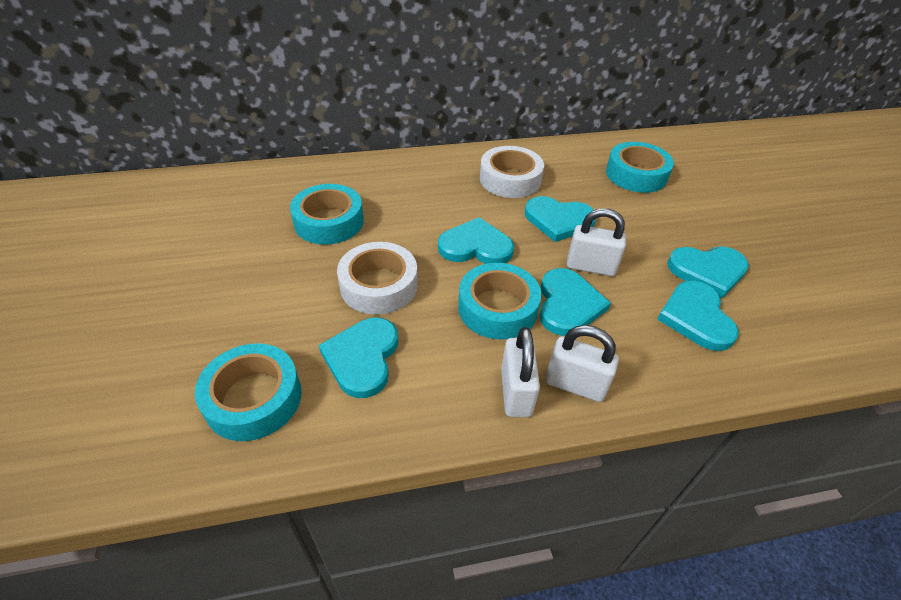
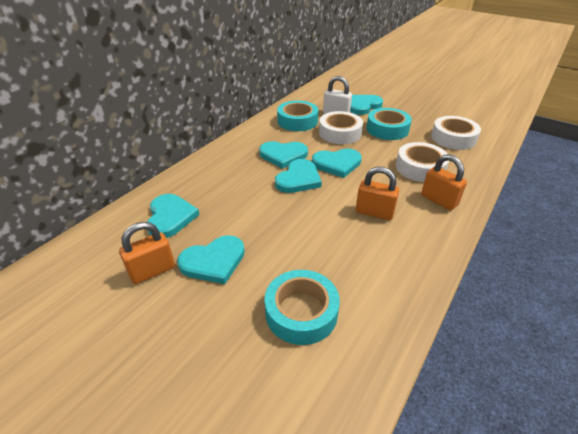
orange padlock: none = 0 -> [119,222,175,284] [356,167,399,220] [421,154,467,210] = 3
turquoise tape: [195,343,302,441] [290,184,364,245] [458,263,542,339] [606,142,674,193] = 4 -> [264,270,340,345] [277,101,319,131] [367,108,412,140] = 3
white padlock: [501,327,540,417] [545,325,619,402] [567,208,626,276] = 3 -> [323,76,352,114] = 1
white tape: [337,242,418,315] [480,146,544,198] = 2 -> [319,111,363,144] [396,142,449,182] [431,116,481,150] = 3

